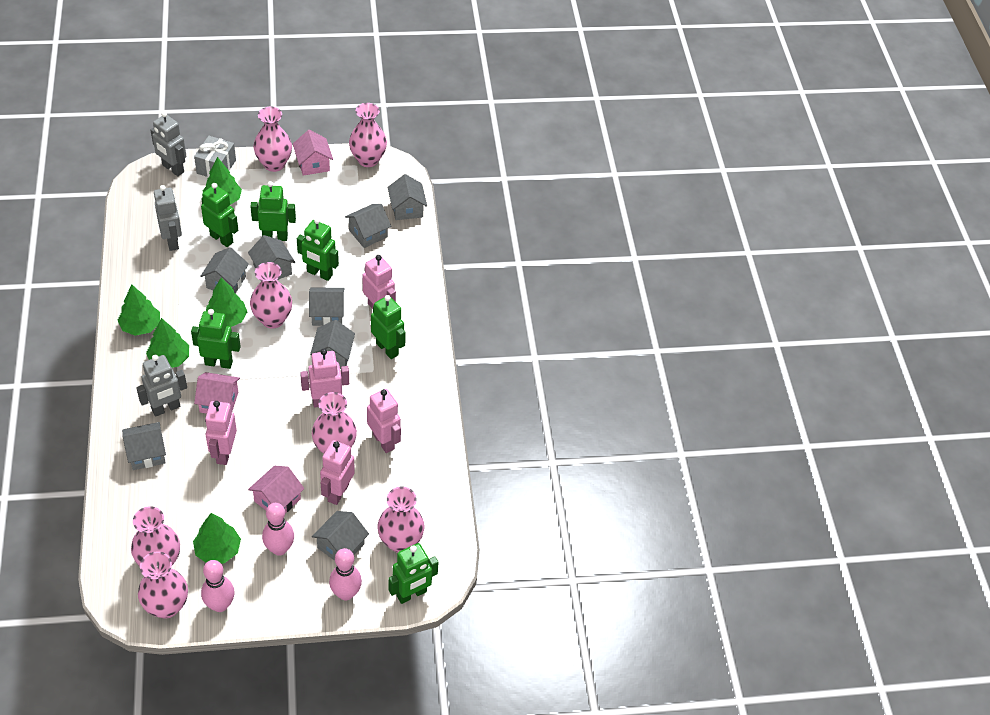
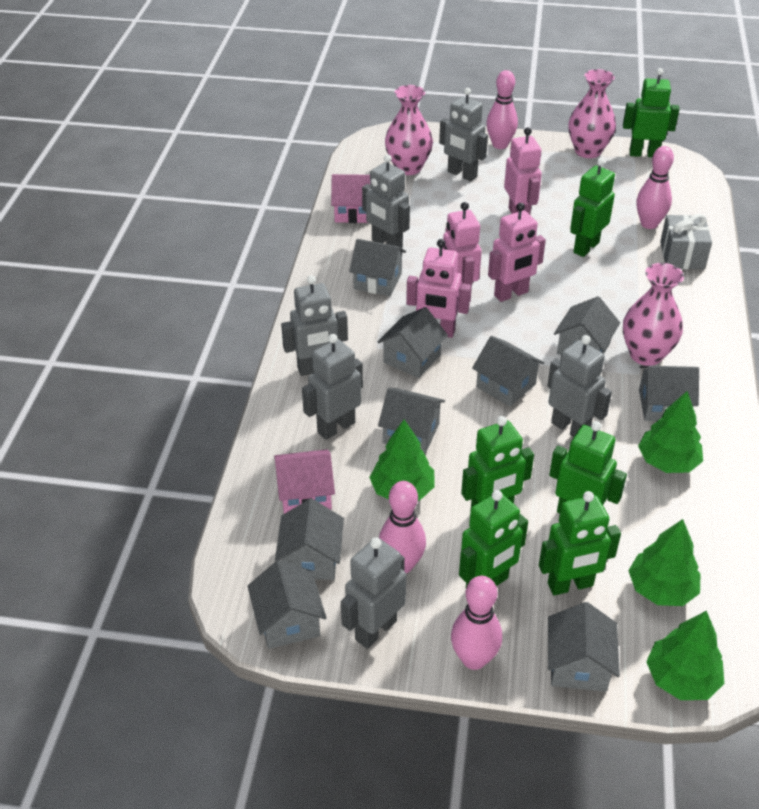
green tree: [117,285,160,336] [146,318,189,368] [193,513,241,564] [202,157,242,205] [206,277,247,327] = 5 -> [369,419,435,501] [628,519,700,606] [638,391,703,473] [646,611,724,700] = 4
grey house: [122,422,166,470] [200,247,249,293] [248,235,295,280] [309,287,345,326] [310,320,355,369] [312,511,369,561] [345,204,391,248] [387,174,427,220] = 8 -> [247,560,326,649] [275,499,344,580] [349,239,406,296] [378,307,448,378] [378,388,445,454] [472,336,544,407] [548,602,620,691] [554,296,620,355] [639,366,699,421] = 9
grey robot: [136,355,187,417] [151,112,186,176] [154,185,182,251] = 3 -> [281,275,348,376] [302,334,363,440] [341,537,406,649] [362,154,410,248] [439,88,488,181] [547,335,612,437] = 6
pink bowling pin: [201,560,234,612] [262,503,294,556] [329,548,362,600] = 3 -> [379,481,426,574] [451,576,502,670] [486,70,518,149] [636,146,674,229] = 4
pink house: [194,372,240,414] [248,466,305,513] [293,130,333,176] = 3 -> [274,449,335,514] [331,174,370,223] = 2
pink robot: [205,401,237,465] [300,349,349,408] [320,440,355,505] [362,255,396,309] [367,389,401,453] = 5 -> [406,239,471,338] [443,202,482,301] [488,203,546,302] [504,127,542,215] = 4
pink vase: [131,506,180,566] [138,551,188,619] [250,262,292,328] [253,107,292,172] [312,392,357,454] [349,103,387,167] [377,487,424,553] = 7 -> [385,85,433,175] [568,69,616,158] [623,263,684,366] = 3

